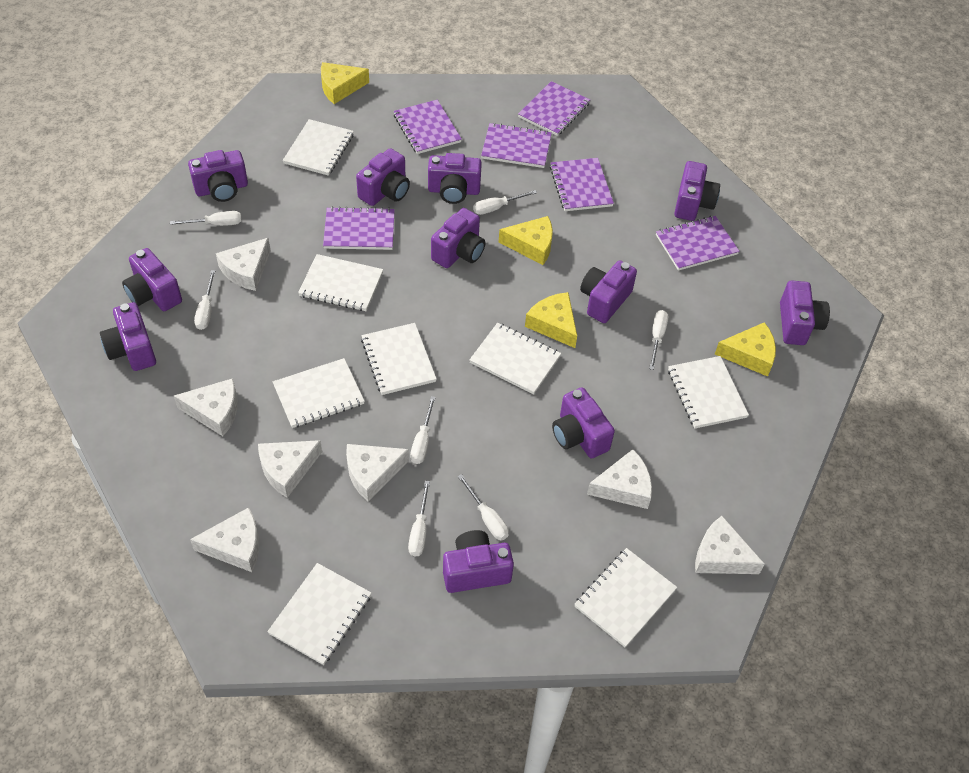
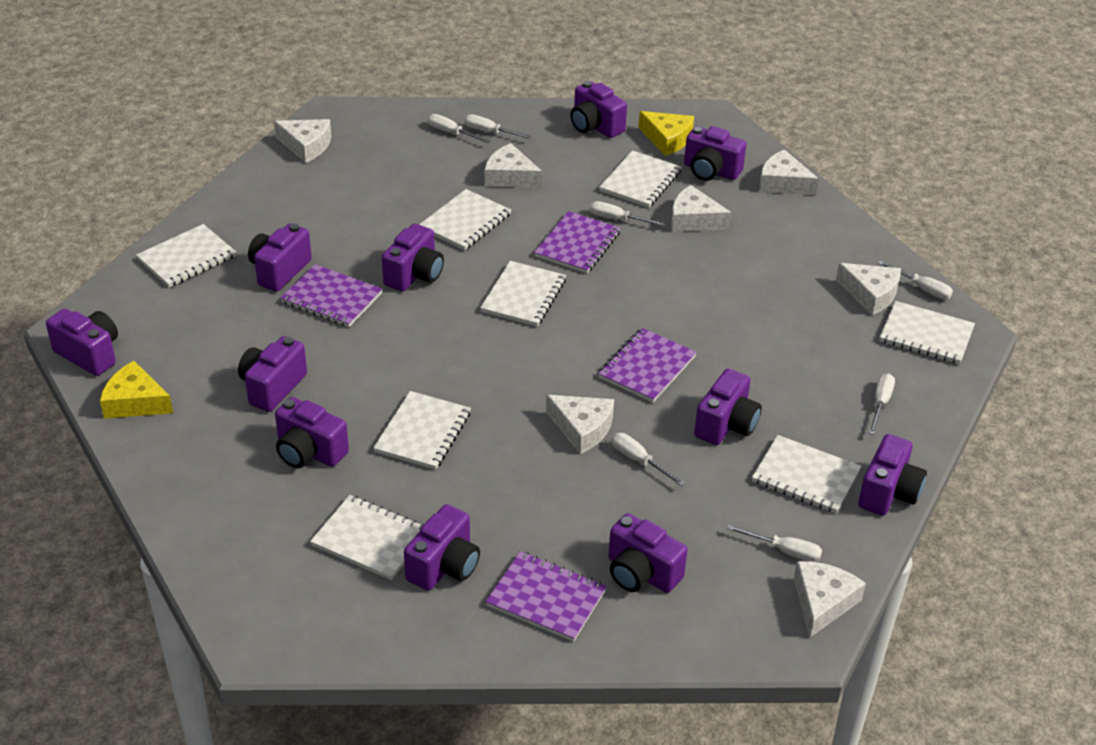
purple notebook: [323,206,395,250] [393,100,462,154] [481,123,552,168] [518,81,590,136] [550,158,614,211] [656,216,740,271] = 6 -> [281,264,382,327] [486,551,607,642] [534,211,620,273] [598,328,697,402] = 4
yellow cheese: [321,62,369,104] [499,216,553,265] [525,292,577,348] [715,322,776,377] = 4 -> [100,361,173,418] [638,111,694,156] = 2

